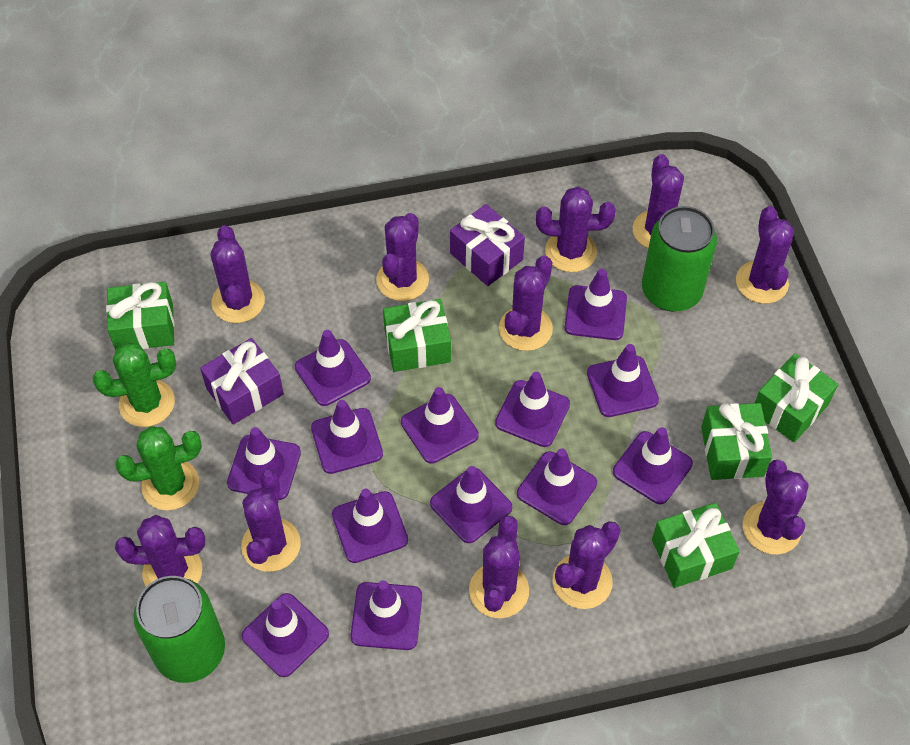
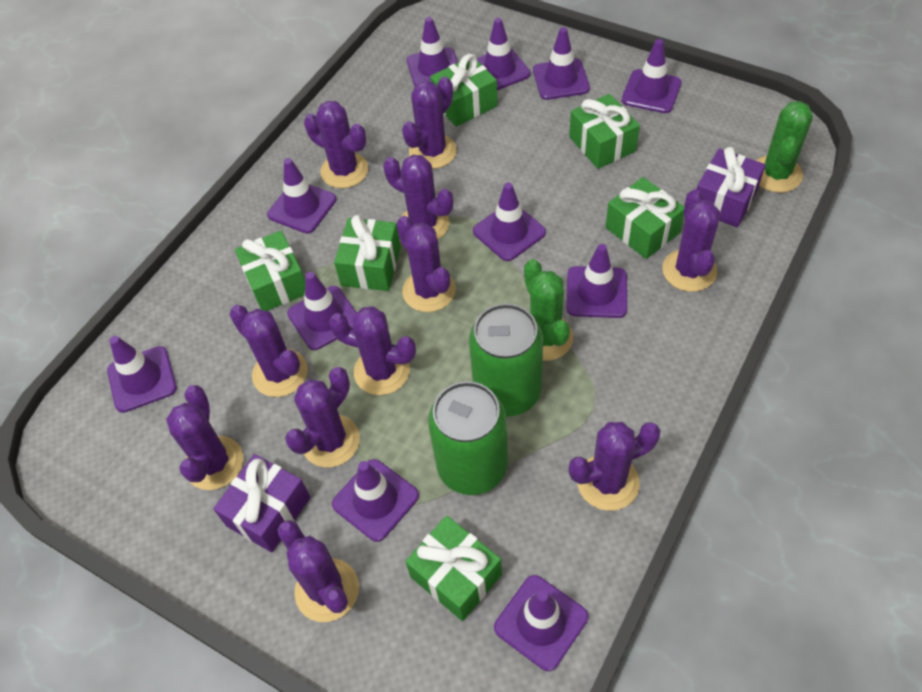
green gift: [106,282,174,350] [383,299,451,372] [652,503,740,588] [701,403,772,480] [755,354,838,442] = 5 -> [235,231,305,311] [334,215,401,291] [405,516,502,621] [430,54,498,127] [569,94,640,169] [606,177,684,259] = 6
purple traffic cone: [227,427,301,500] [242,593,329,677] [295,330,371,406] [311,400,383,474] [332,489,408,563] [351,580,422,650] [401,387,479,464] [430,466,512,543] [495,372,570,447] [517,448,597,525] [565,269,627,340] [587,344,659,417] [613,427,693,504] = 13 -> [107,336,177,413] [267,158,336,233] [287,272,357,350] [332,459,419,542] [407,17,458,86] [473,182,546,261] [477,18,531,90] [494,575,588,671] [533,27,590,100] [566,244,627,318] [622,39,682,113] = 11

